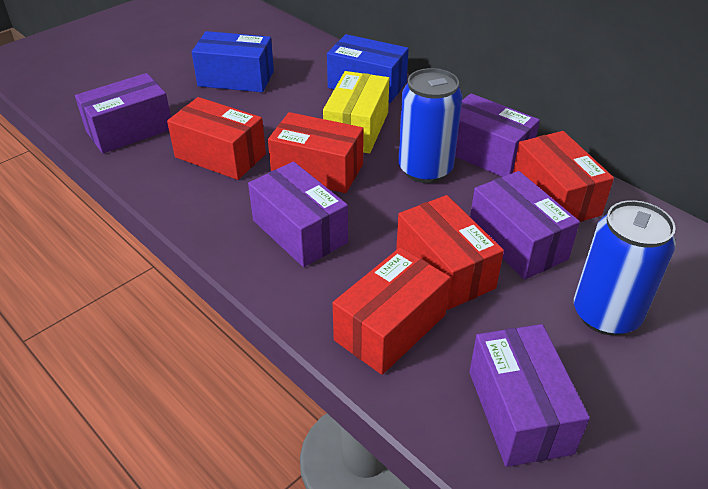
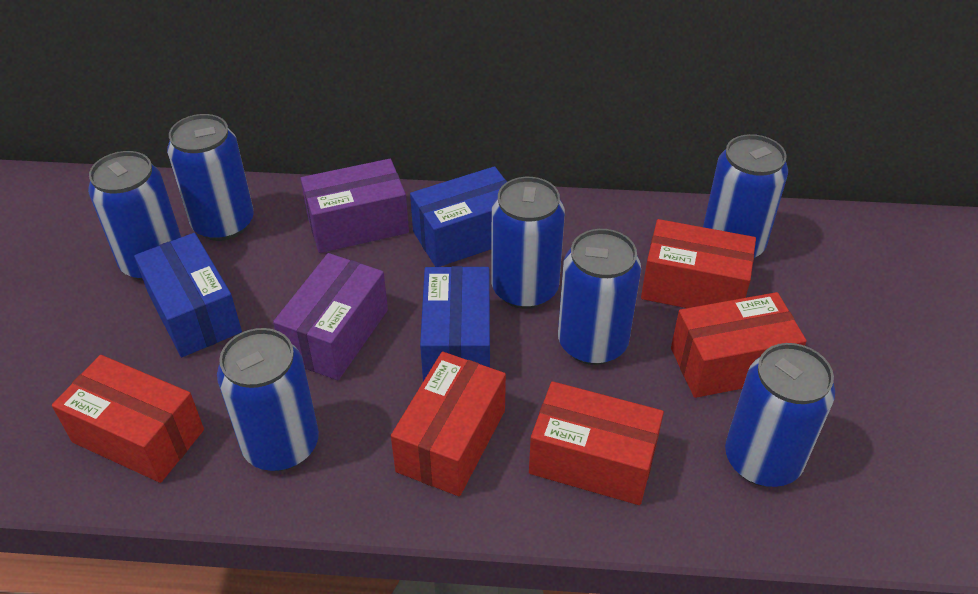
blue box: [192,31,274,92] [327,34,409,103] = 2 -> [134,233,242,357] [410,166,507,267] [420,266,490,381] = 3
blue can: [398,68,462,183] [574,200,676,336] = 2 -> [88,151,181,281] [167,114,254,241] [217,328,319,471] [491,177,565,309] [558,229,641,365] [703,134,788,258] [725,343,835,487] = 7
purple box: [75,73,171,153] [248,162,348,267] [455,93,540,177] [469,324,590,467] [470,171,580,280] = 5 -> [273,253,388,380] [301,159,409,253] = 2
yellow box: [323,71,389,153] = 1 -> none = 0

